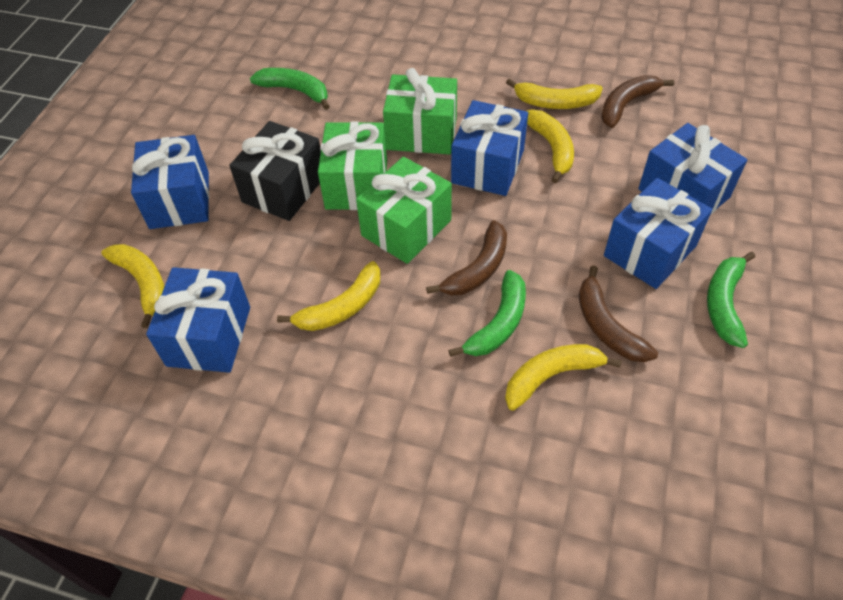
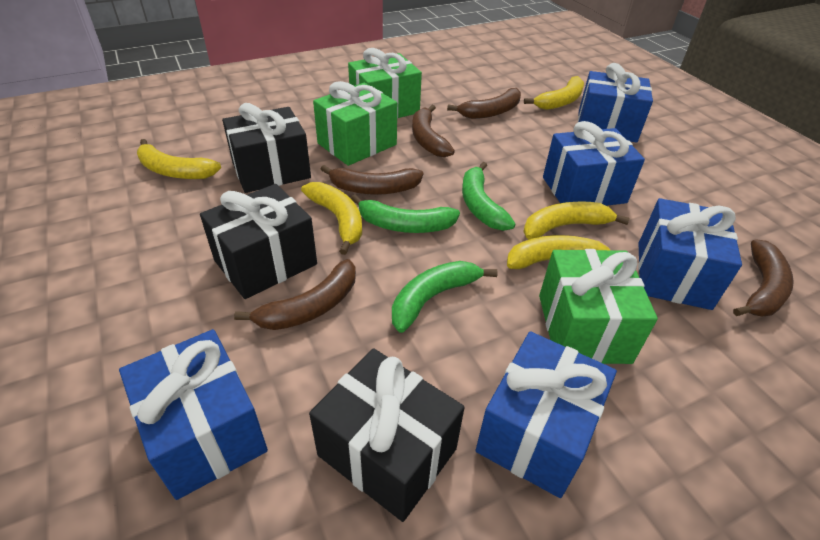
black gift: [229,121,321,221] = 1 -> [200,184,317,299] [222,103,311,193] [309,348,465,522] = 3
brown banana: [426,220,507,295] [578,265,658,362] [601,75,674,128] = 3 -> [234,259,356,330] [321,165,423,195] [412,105,455,157] [447,88,521,119] [733,239,794,316] = 5

